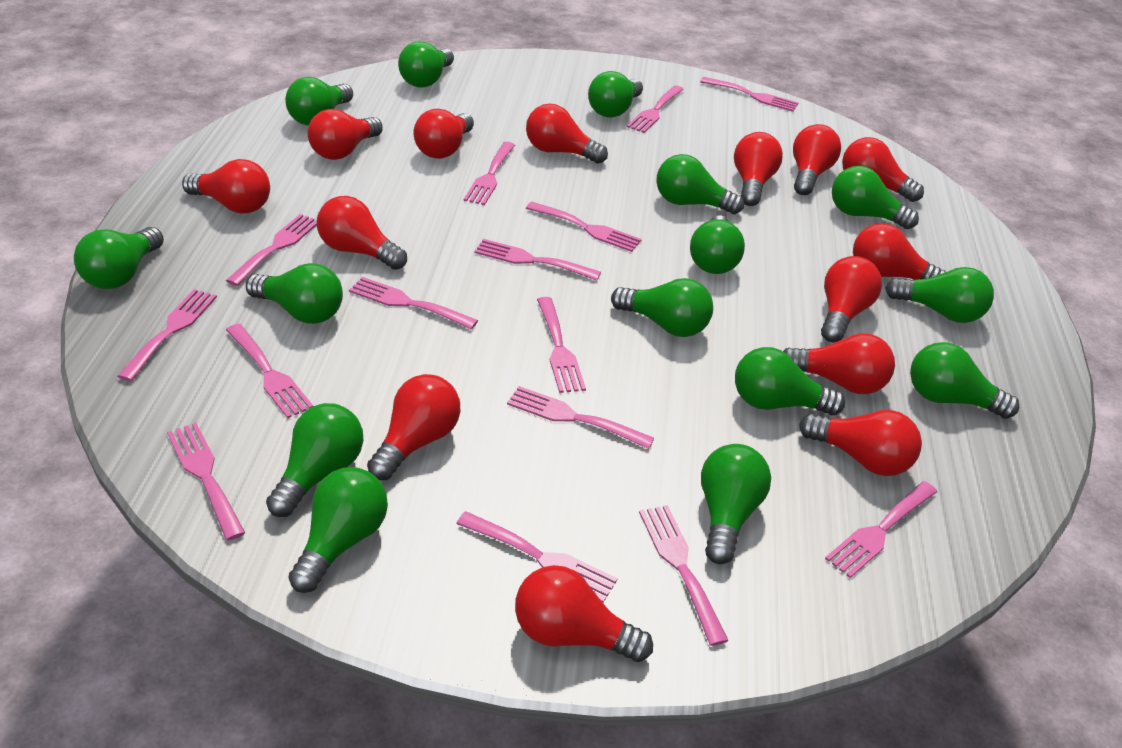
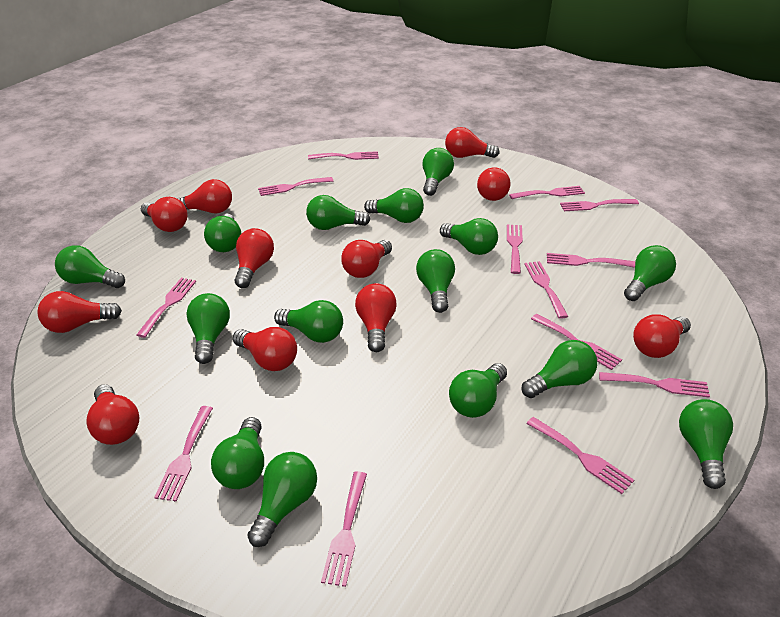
pink fork: [117,289,217,381] [167,423,245,541] [226,214,317,286] [226,324,313,418] [349,277,478,330] [456,511,618,603] [464,142,515,205] [475,239,601,281] [507,386,654,449] [526,202,642,252] [537,297,586,393] [627,85,684,133] [639,505,729,646] [700,77,799,112] [825,481,937,578] = 15 -> [136,278,196,338] [154,406,213,501] [258,177,333,196] [308,151,379,160] [321,471,367,587] [507,224,523,274] [509,186,585,199] [524,261,568,319] [526,417,634,494] [531,314,622,370] [547,253,635,268] [560,199,639,211] [599,372,710,398] = 13
red light bulb: [182,159,270,213] [308,109,383,160] [317,196,407,270] [367,374,460,480] [414,109,474,159] [515,565,653,662] [526,103,608,164] [734,132,783,206] [783,333,895,394] [793,124,841,195] [799,410,922,476] [821,256,882,342] [842,137,924,202] [853,223,946,280] = 14 -> [37,291,122,333] [86,384,139,445] [141,197,188,232] [177,179,232,213] [233,327,297,371] [235,228,274,288] [341,240,392,278] [355,283,397,352] [445,127,500,158] [477,167,510,201] [633,314,691,358] = 11

